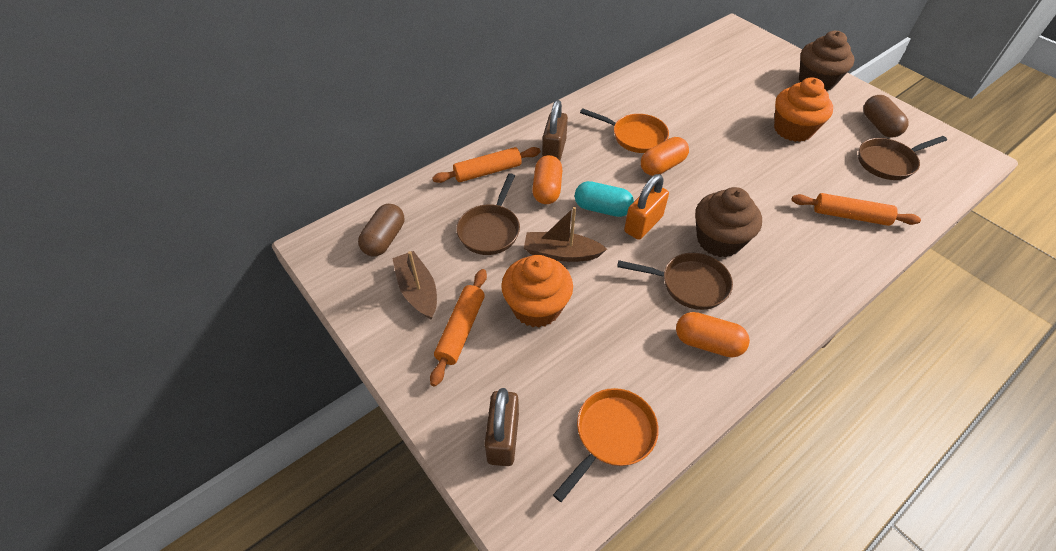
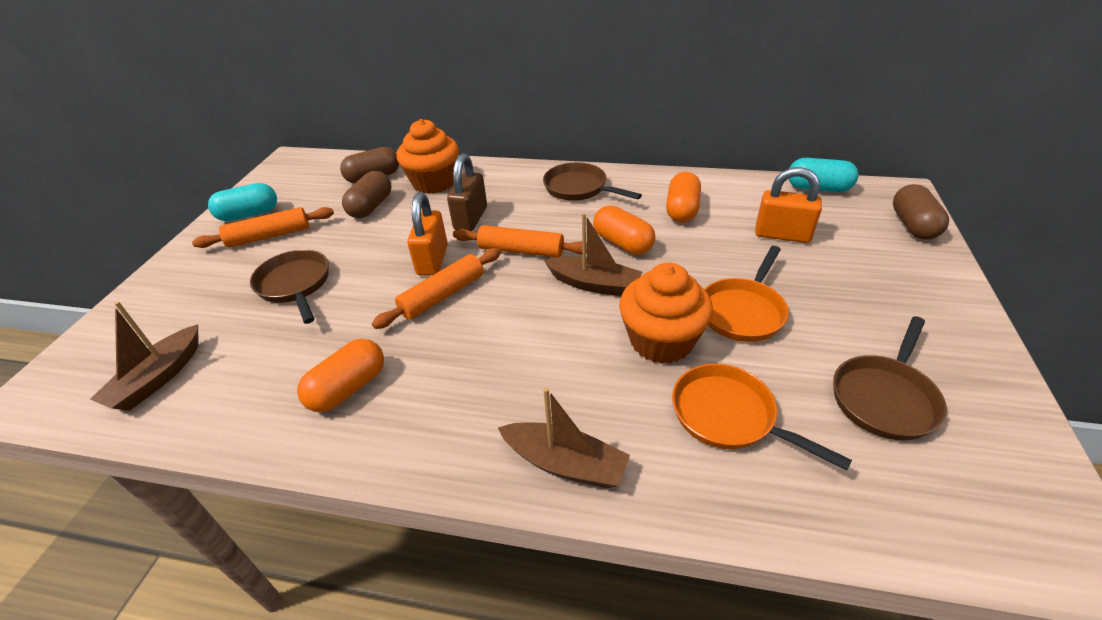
brown boat: [392,251,437,319] [524,207,607,262] = 2 -> [90,301,199,411] [498,387,630,488] [544,213,642,296] = 3
brown capsule: [358,204,404,256] [864,95,909,138] = 2 -> [340,147,399,183] [342,171,391,218] [893,184,949,240] = 3
brown cupcake: [695,187,762,257] [799,31,855,91] = 2 -> none = 0
brown padlock: [485,388,519,466] [542,100,568,161] = 2 -> [447,154,487,231] = 1
orange padlock: [624,174,669,240] = 1 -> [407,192,448,275] [755,167,822,243] = 2
turquoise capsule: [575,181,634,217] = 1 -> [208,183,277,221] [789,158,859,192] = 2

